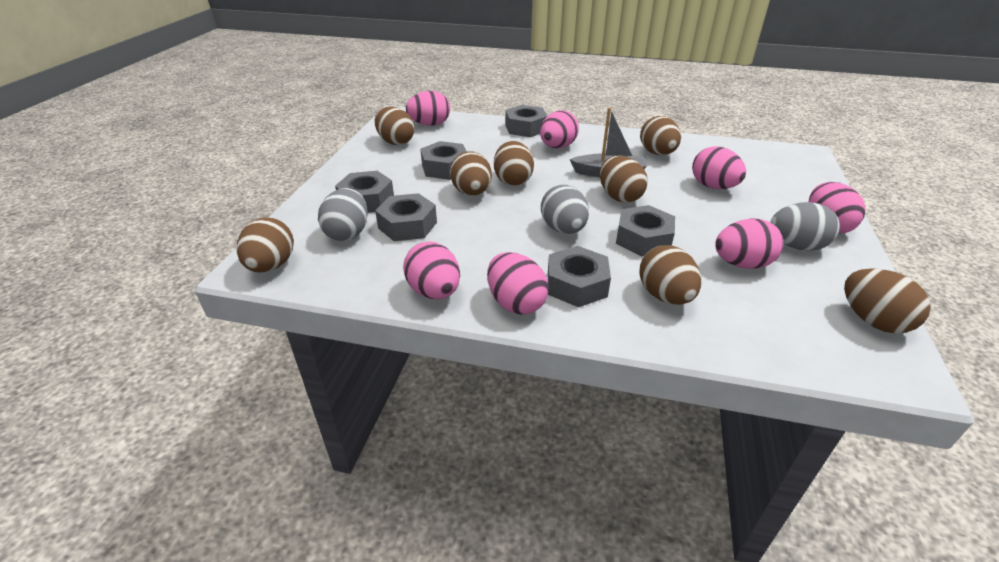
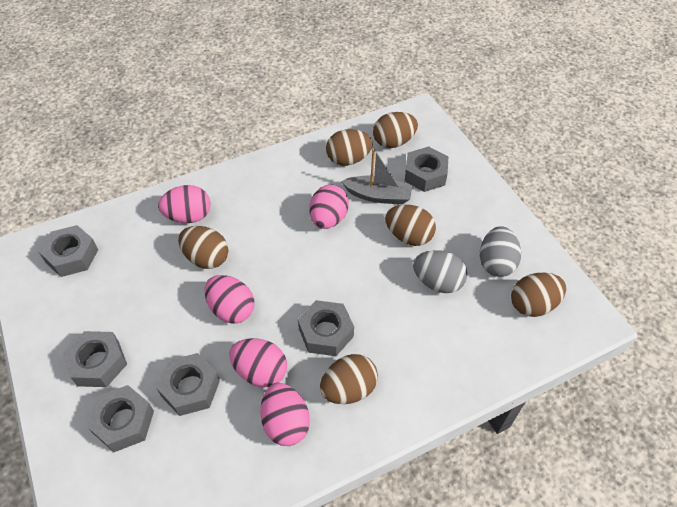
brown egg: [236,217,294,272] [375,106,414,145] [450,151,492,196] [494,141,534,186] [600,156,648,203] [640,116,681,155] [640,245,701,305] [844,268,931,333] = 8 -> [178,226,228,269] [320,354,378,404] [326,129,373,166] [373,112,418,148] [385,205,436,246] [511,273,566,317] = 6
grey egg: [318,188,368,241] [541,185,589,234] [770,202,840,251] = 3 -> [413,250,467,293] [480,226,521,277] = 2
pink egg: [403,241,460,299] [406,91,450,126] [487,252,549,315] [540,110,579,149] [692,146,746,189] [715,219,784,269] [809,182,866,234] = 7 -> [158,185,211,223] [204,275,254,324] [230,338,287,388] [260,383,310,446] [310,184,349,229] = 5

